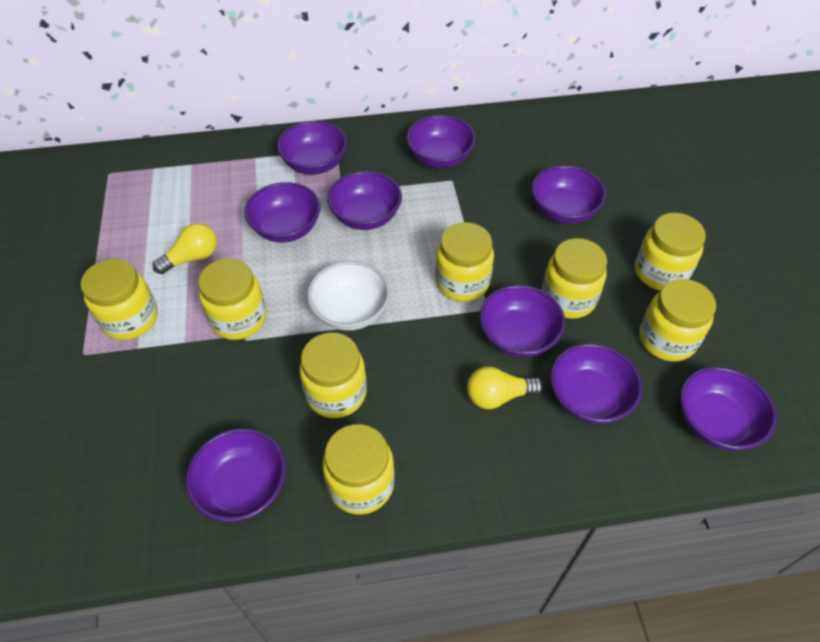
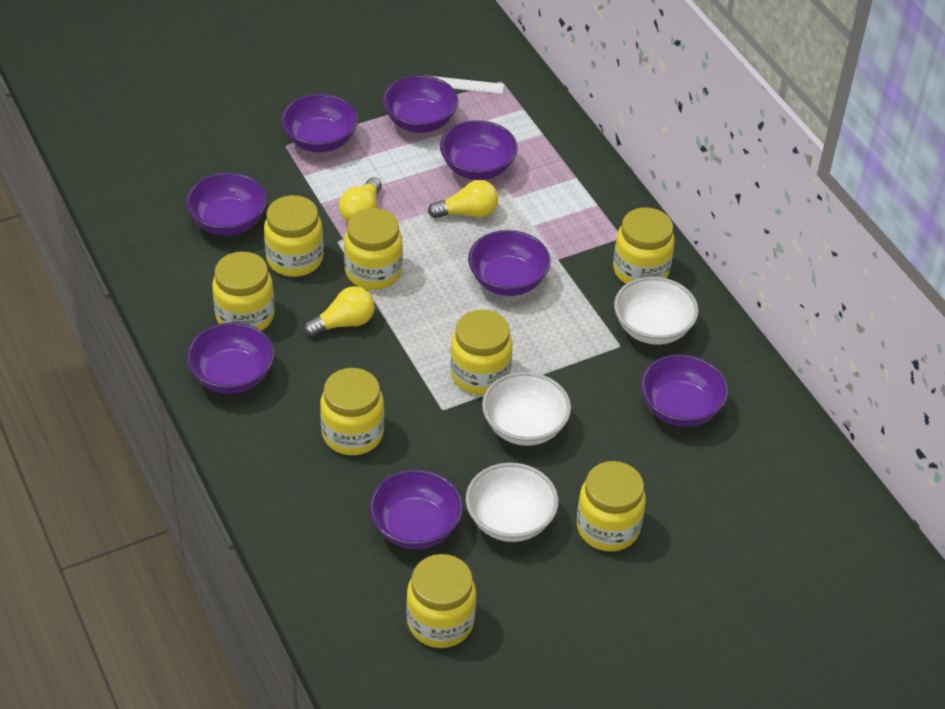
purple bowl: [186,428,286,522] [244,182,321,242] [277,121,347,175] [327,171,402,230] [406,115,476,168] [480,285,565,358] [532,165,606,224] [550,343,642,424] [680,367,777,451] = 9 -> [186,172,267,236] [186,322,274,394] [281,94,358,152] [369,469,463,549] [382,75,458,133] [440,120,518,180] [468,230,551,296] [640,354,728,427] = 8
white bowl: [307,261,390,331] = 1 -> [466,463,558,542] [482,372,571,446] [614,277,699,345] = 3
white ruler: none = 0 -> [432,76,504,94] = 1
yellow light bulb: [153,223,217,274] [467,366,543,409] = 2 -> [304,286,375,337] [339,177,382,222] [428,180,498,218] = 3

